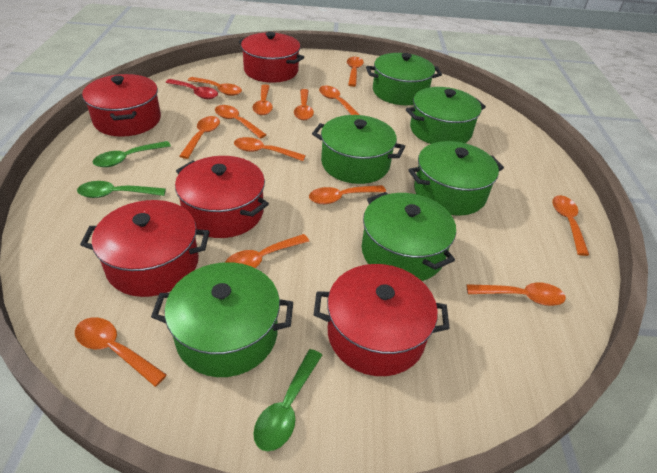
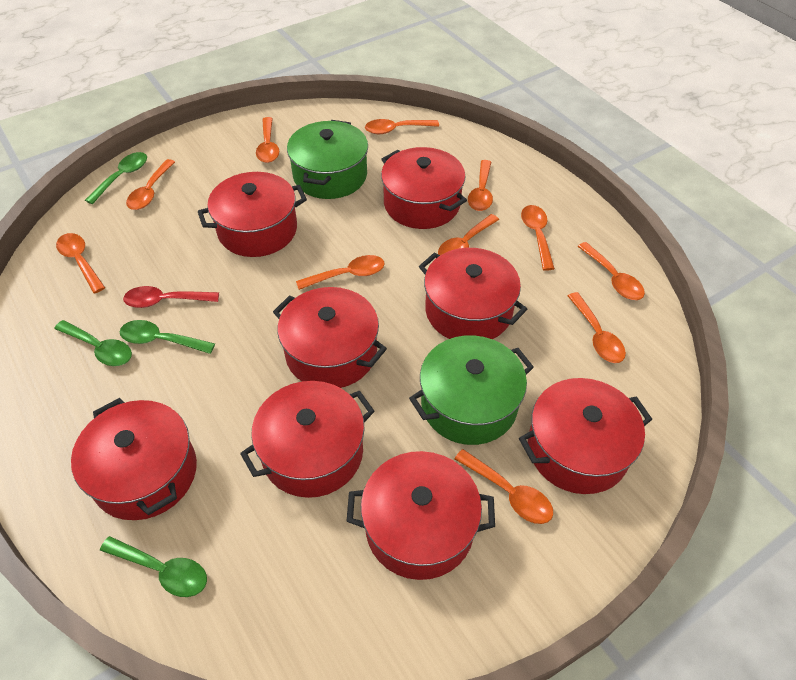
green pot: [151,262,293,377] [312,115,405,184] [362,192,456,281] [366,53,442,105] [406,87,486,144] [408,141,504,216] = 6 -> [287,120,368,199] [409,335,534,445] = 2
green spoon: [77,181,166,198] [93,141,171,167] [253,349,322,451] = 3 -> [54,320,132,366] [85,152,147,204] [100,536,207,597] [120,320,215,354] = 4
orange spoon: [75,317,167,387] [179,116,220,159] [187,77,242,96] [215,105,267,139] [225,234,309,268] [234,137,306,161] [253,84,273,115] [294,89,314,120] [309,185,386,204] [319,86,360,115] [347,57,364,87] [466,282,566,306] [552,195,589,256] = 13 -> [56,233,105,293] [126,159,175,210] [256,117,279,163] [296,255,385,290] [365,119,439,134] [438,214,499,255] [454,449,553,524] [468,160,493,211] [521,205,555,271] [568,292,626,363] [577,242,645,300] = 11
red pot: [80,200,210,297] [82,74,161,137] [175,156,269,238] [239,32,304,83] [314,264,450,376] = 5 -> [71,398,197,520] [198,172,307,257] [240,381,374,498] [273,287,387,388] [346,451,495,580] [381,147,467,229] [419,248,527,339] [519,378,652,494] = 8

